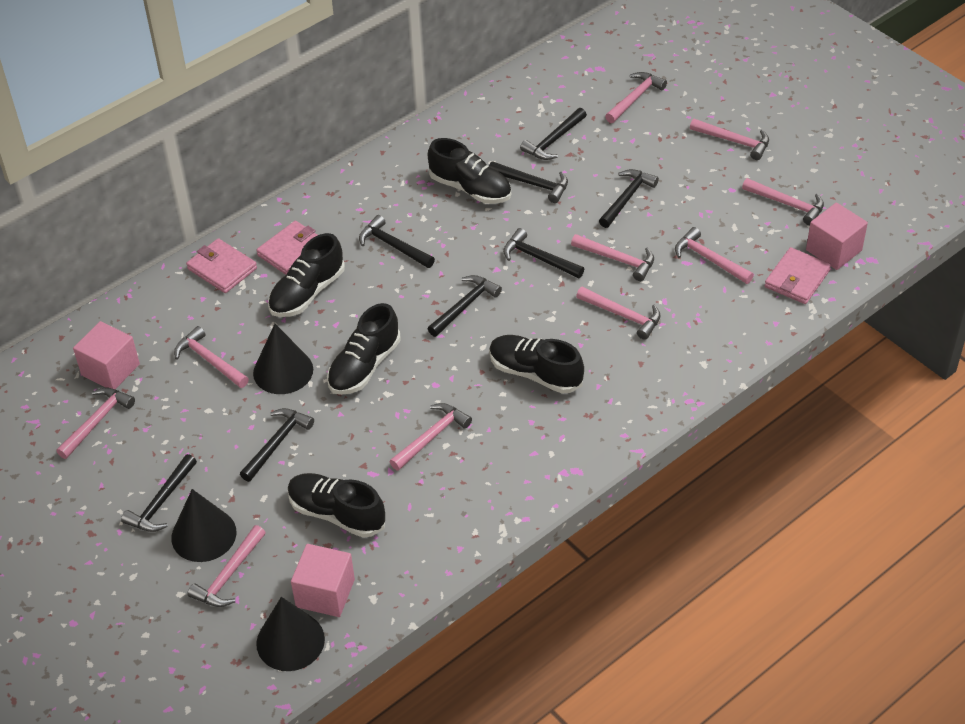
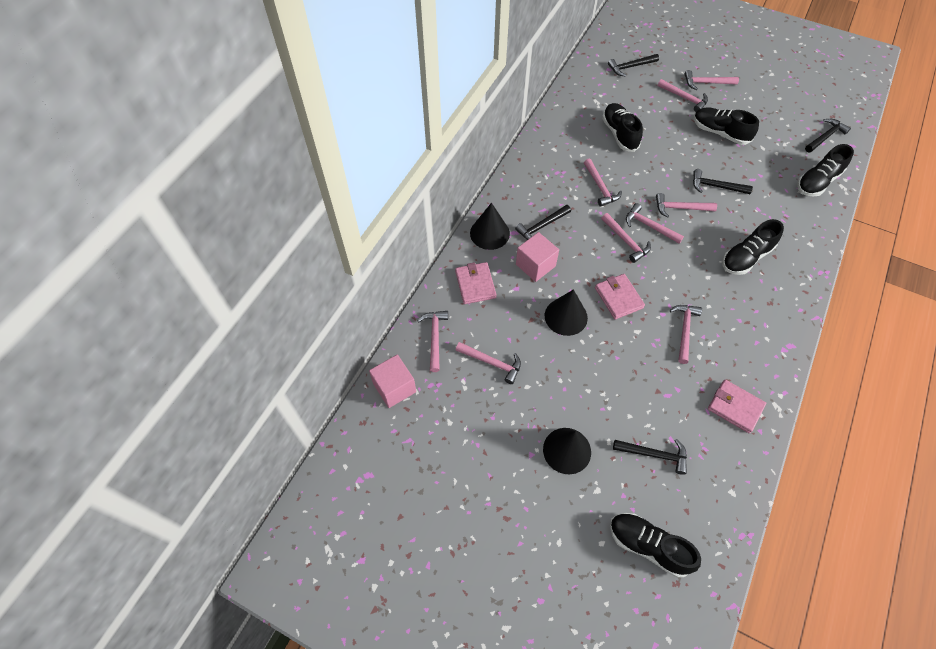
black hammer: [121,454,197,532] [240,408,314,482] [359,215,435,268] [428,275,502,337] [489,161,568,203] [503,228,584,279] [520,108,587,160] [599,169,659,228] = 8 -> [515,205,571,240] [608,54,659,77] [613,439,687,475] [693,169,753,194] [805,119,851,153] = 5
pink cube: [73,321,140,389] [291,544,355,617] [806,202,868,270] = 3 -> [369,354,416,408] [516,232,559,282] = 2
pink hammer: [56,387,135,459] [174,326,249,388] [187,525,266,607] [389,403,472,471] [571,234,654,281] [576,287,661,340] [605,72,667,123] [675,227,754,284] [690,119,769,160] [742,178,824,225] = 10 -> [418,311,448,372] [456,342,521,384] [584,159,622,207] [601,213,651,263] [626,203,684,244] [656,193,717,218] [658,79,708,112] [670,305,702,364] [685,70,739,90] = 9

